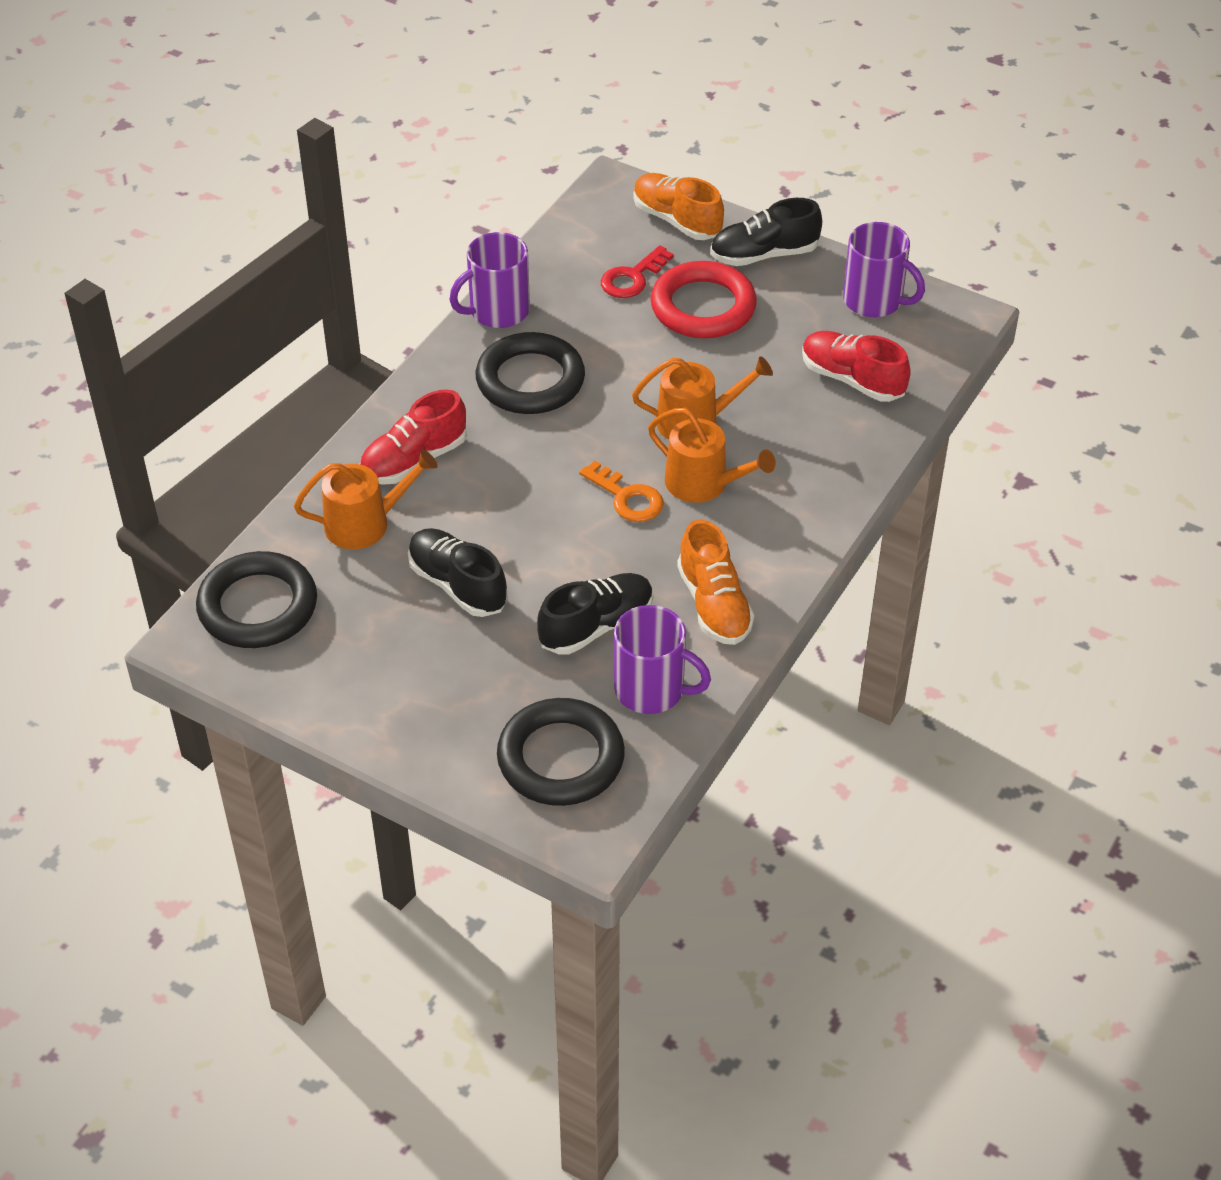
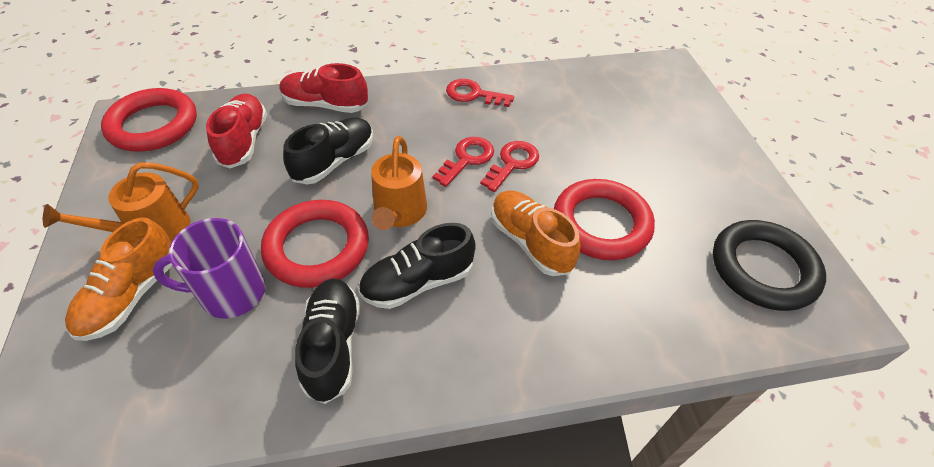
black ring: [196,551,317,648] [476,332,585,414] [497,698,625,806] = 3 -> [713,220,826,311] = 1
orange key: [579,461,664,522] = 1 -> none = 0
orange watering can: [294,449,438,549] [632,356,773,440] [648,408,776,503] = 3 -> [43,162,199,242] [371,136,427,230] = 2
purple mug: [449,232,530,328] [614,605,711,714] [843,222,925,317] = 3 -> [152,218,265,319] = 1
red key: [601,245,674,298] = 1 -> [433,137,494,187] [446,79,514,107] [480,141,539,192] = 3
red ring: [651,261,757,339] = 1 -> [101,88,197,152] [261,200,369,288] [554,179,655,260] = 3

